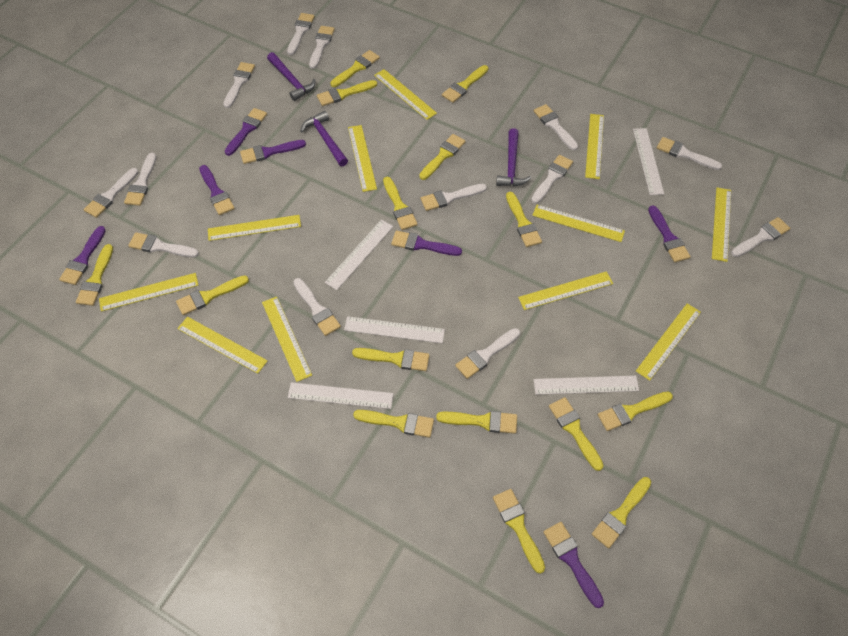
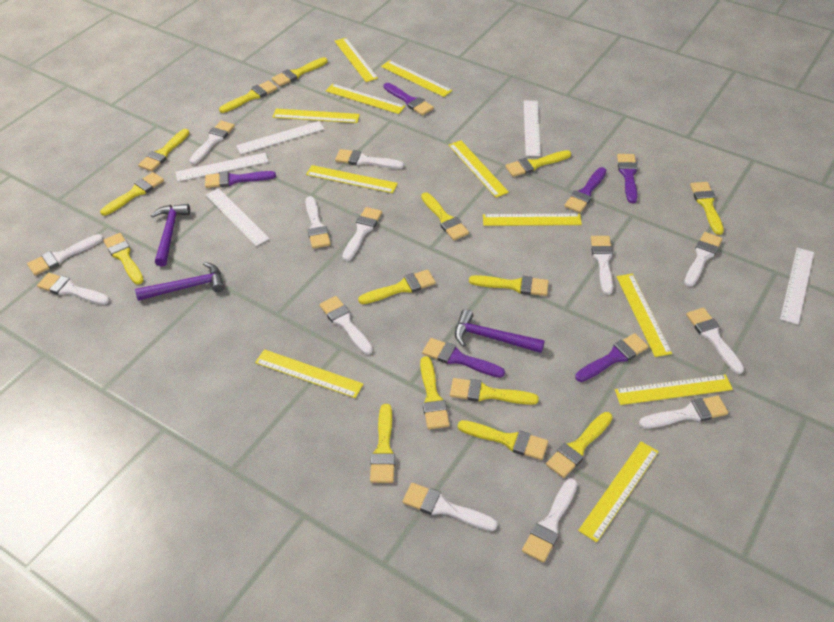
purple brush: [59,226,106,285] [199,165,235,215] [225,108,267,156] [240,140,306,164] [391,231,462,256] [543,522,604,608] [648,205,691,262] = 7 -> [205,171,276,188] [384,83,434,116] [422,338,505,378] [564,167,606,213] [575,333,648,382] [617,154,638,203] = 6

